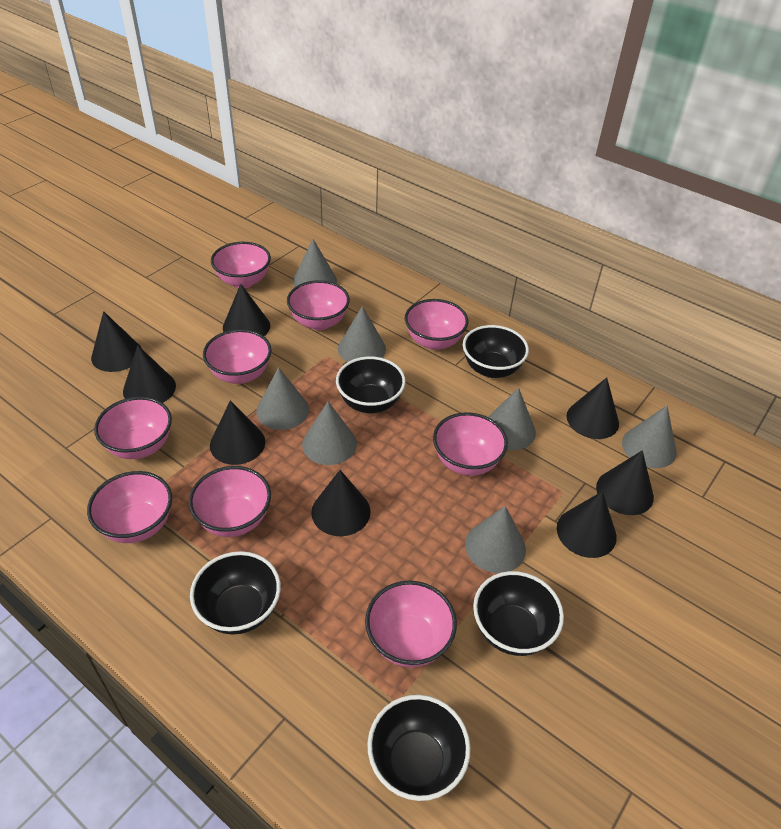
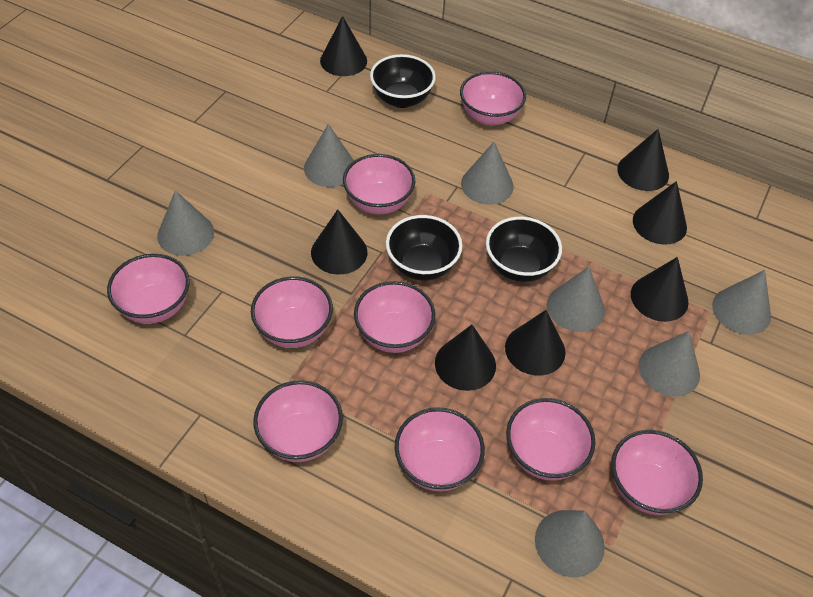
black bowl: [190,551,281,635] [336,356,406,413] [368,695,471,801] [463,325,529,378] [473,571,564,656] = 5 -> [370,54,436,108] [386,215,462,281] [486,217,562,282] = 3
black cone: [91,311,142,372] [123,345,176,403] [210,400,265,465] [223,284,270,336] [311,470,371,536] [557,491,617,558] [567,377,619,439] [596,450,654,515] = 8 -> [311,209,367,274] [320,16,367,76] [435,325,496,391] [505,310,566,376] [617,129,669,191] [631,257,689,322] [633,181,687,245] = 7

